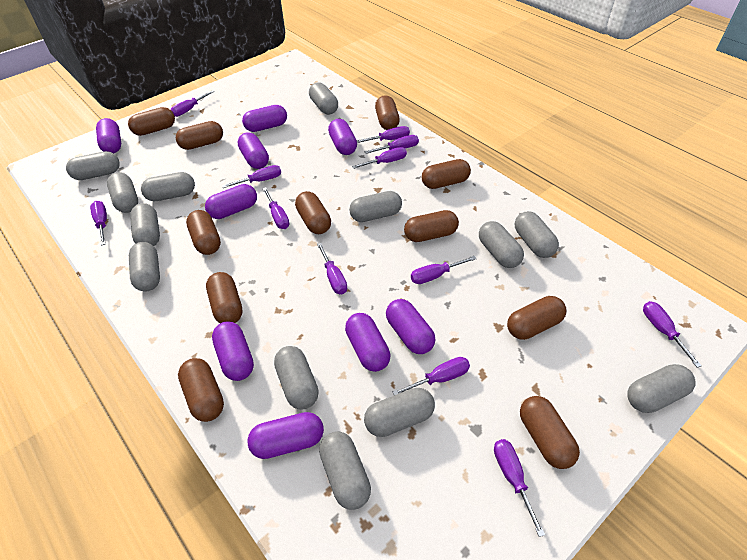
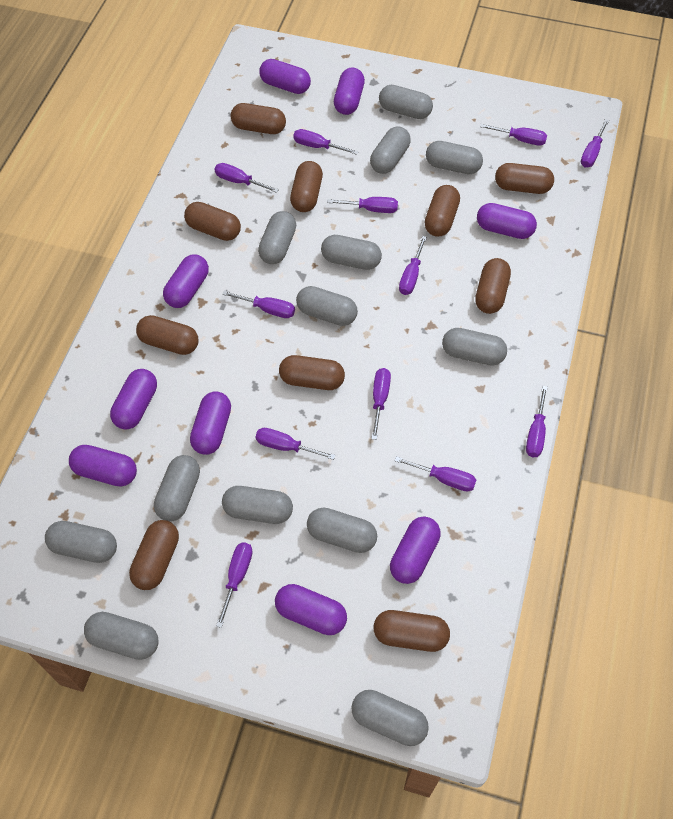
brown capsule: [128,107,175,136] [176,121,223,150] [178,358,224,422] [186,210,221,255] [206,272,243,323] [295,191,331,234] [375,95,400,130] [404,210,459,242] [422,159,471,189] [507,296,566,340] [520,396,580,469] = 11 -> [129,520,179,590] [136,315,199,355] [184,202,241,241] [231,103,286,134] [279,355,345,390] [290,161,323,212] [374,610,450,652] [425,185,460,237] [475,258,511,314] [495,163,554,194] = 10

